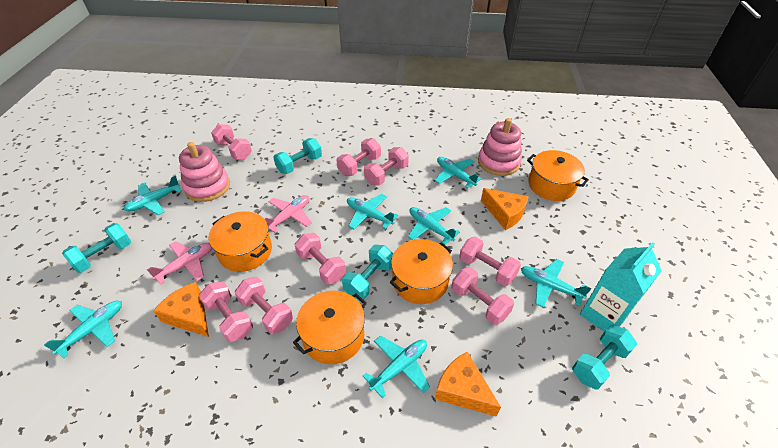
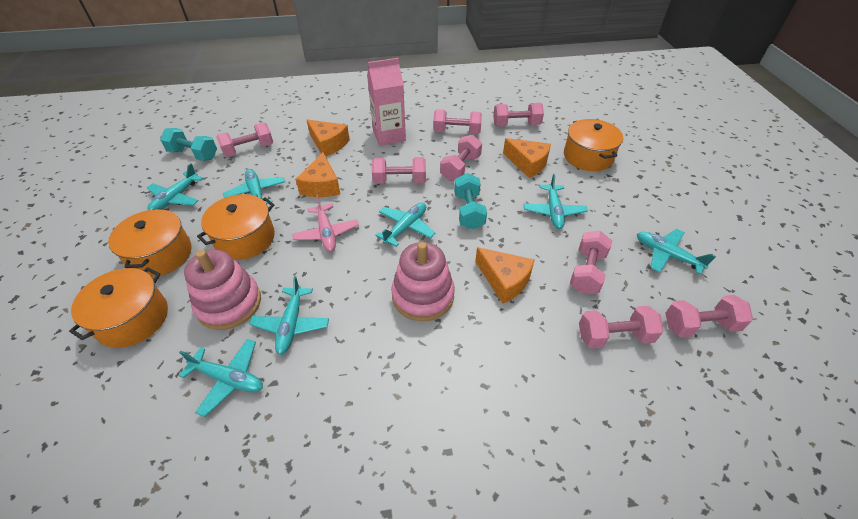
orange cheese: [153,282,209,337] [435,351,501,417] [481,188,529,230] = 3 -> [295,152,340,197] [307,119,350,156] [475,247,535,303] [503,138,551,178] = 4
pink carton: none = 0 -> [367,58,406,146] = 1
pink plane: [147,241,212,285] [265,195,312,233] = 2 -> [292,194,359,252] = 1
turquoise carton: [580,242,662,331] = 1 -> none = 0
turquoise dumbbell: [62,223,131,273] [273,138,322,174] [342,245,394,300] [572,324,637,390] = 4 -> [160,128,217,161] [454,173,487,230] = 2

